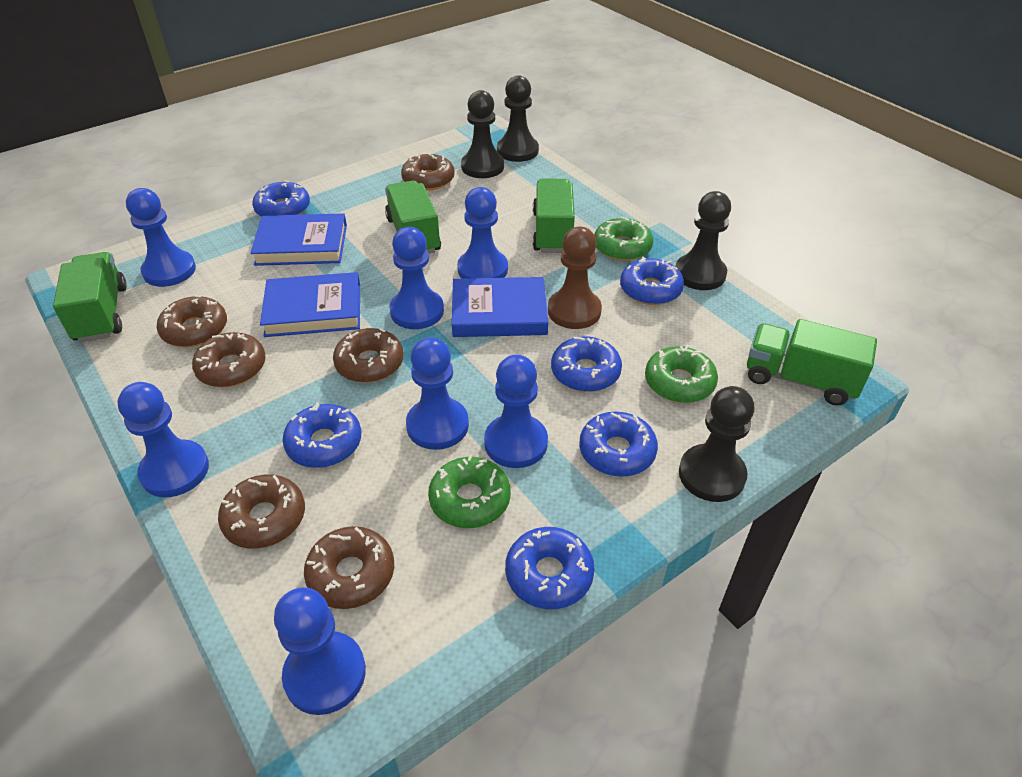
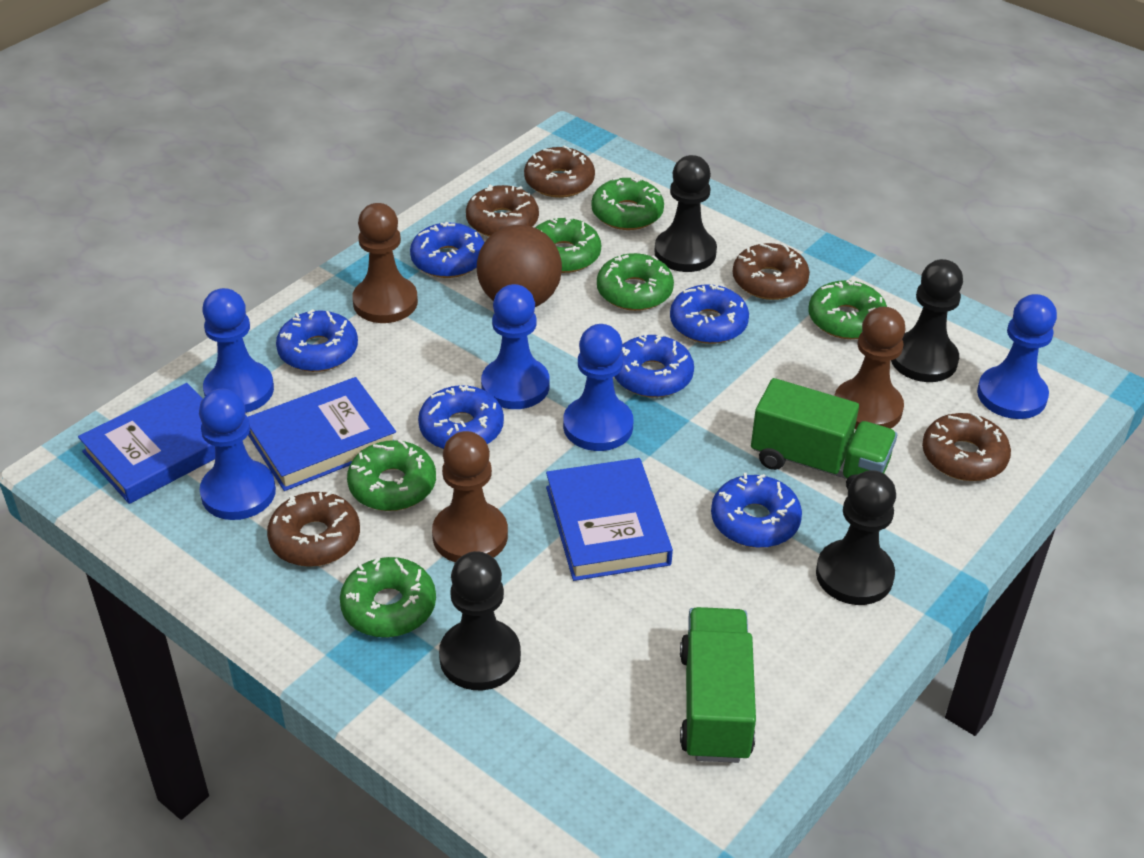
blue pawn: [118,382,209,497] [126,188,196,287] [274,587,366,715] [389,227,444,329] [406,337,469,450] [457,187,508,279] [484,355,548,468] = 7 -> [199,389,276,520] [202,288,274,413] [481,284,550,409] [563,324,634,451] [977,294,1057,419] = 5
brown ball: none = 0 -> [477,225,562,307] = 1
brown donut: [157,295,227,347] [192,332,266,387] [218,474,305,549] [304,526,394,609] [333,328,404,383] [401,153,455,191] = 6 -> [267,491,360,567] [466,184,539,237] [524,146,595,198] [733,243,810,300] [922,413,1011,481] = 5
brown pawn: [548,227,602,329] = 1 -> [352,203,418,323] [432,431,508,562] [834,307,906,429] = 3
green donut: [428,455,511,528] [594,217,653,261] [645,345,718,403] = 3 -> [340,557,436,637] [347,439,436,511] [535,216,601,273] [591,177,664,230] [597,253,674,311] [809,280,887,339] = 6
green truck: [53,252,126,343] [385,181,441,254] [533,178,575,253] [747,319,877,406] = 4 -> [680,607,756,763] [751,378,897,489] = 2

